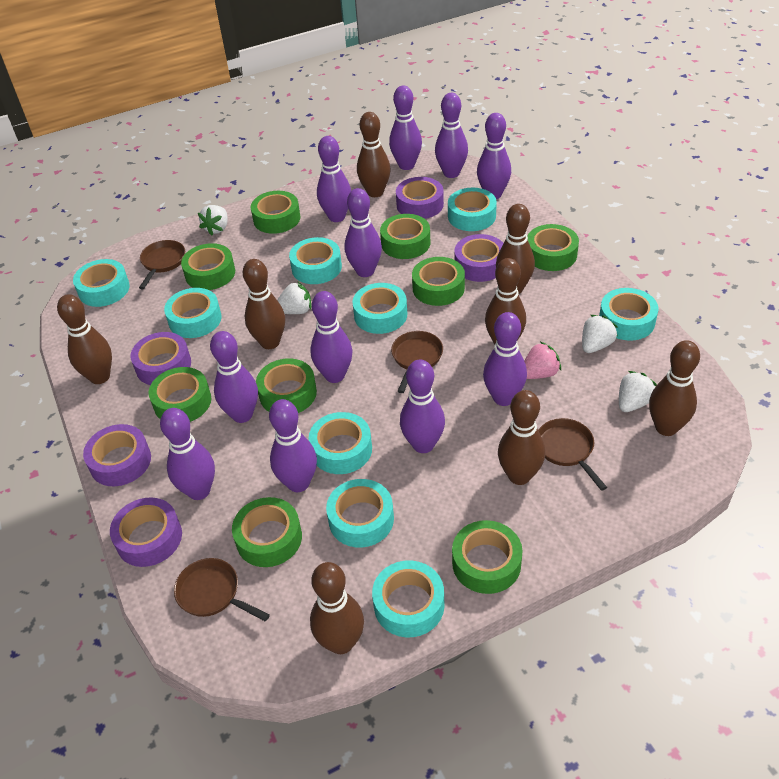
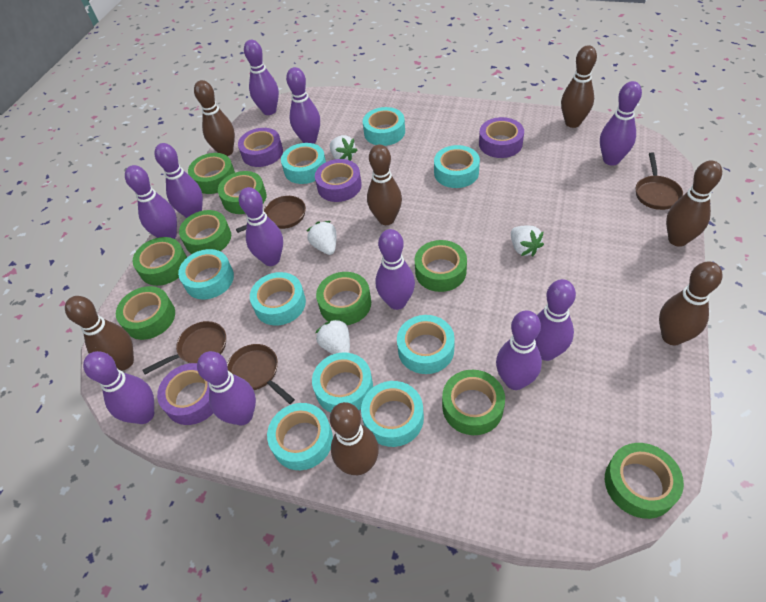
brown bowling pin: [57,294,112,384] [243,259,285,349] [310,562,364,654] [357,112,391,197] [485,258,526,345] [496,204,535,294] [498,390,545,485] [649,340,700,436] = 8 -> [65,296,134,370] [194,80,235,156] [330,402,379,475] [367,145,402,225] [561,45,597,128] [659,261,722,345] [666,161,722,247] = 7
pink strawberry: [524,342,561,379] = 1 -> none = 0
purple tape: [83,424,151,486] [110,498,182,567] [130,332,191,385] [396,177,444,219] [454,234,504,282] = 5 -> [157,363,213,425] [238,128,283,167] [315,159,362,202] [479,117,524,158] = 4

